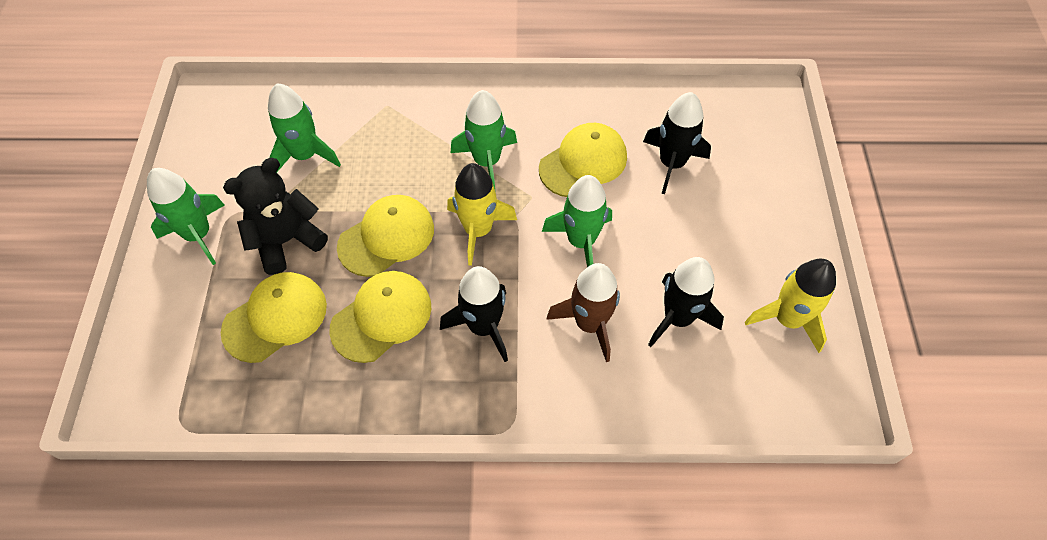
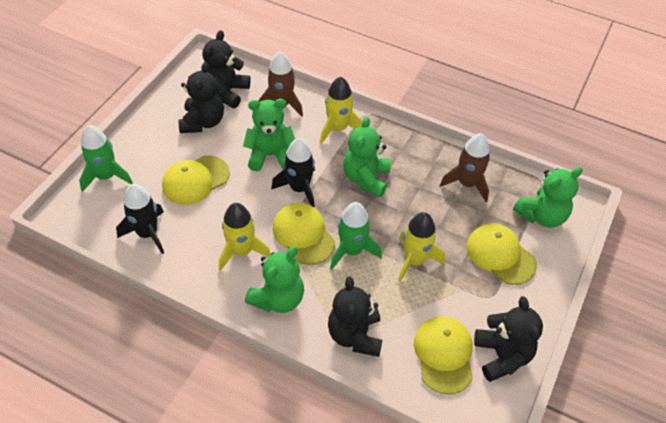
black rocket: [440,266,508,362] [643,92,711,194] [648,257,724,347] = 3 -> [116,184,164,254] [271,138,315,208] = 2
black teddy bear: [223,158,328,275] = 1 -> [178,62,224,133] [203,30,250,108] [328,276,382,357] [474,296,543,382] = 4
brown rocket: [546,263,620,362] = 1 -> [258,52,303,116] [440,133,490,202] = 2
green rocket: [147,168,225,265] [268,84,341,172] [451,90,517,193] [542,175,612,267] = 4 -> [79,125,133,192] [330,202,382,269] = 2
green teddy bear: none = 0 -> [243,99,295,171] [245,246,304,313] [343,117,391,197] [513,167,583,228] = 4
yellow rocket: [447,163,517,266] [745,259,836,353] = 2 -> [219,203,271,271] [320,77,363,144] [398,212,445,282] = 3

